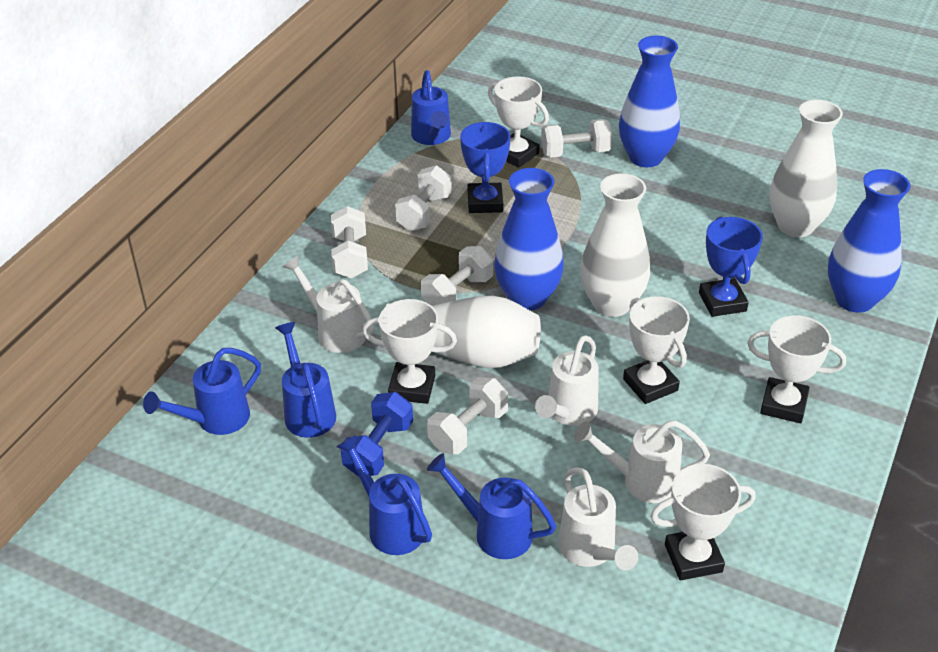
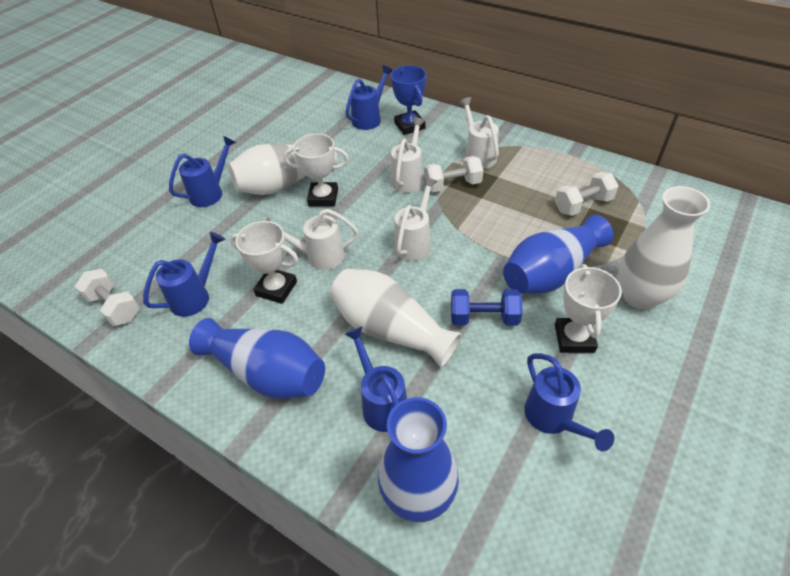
blue trophy: [460,122,511,213] [699,216,763,317] = 2 -> [391,65,427,135] = 1
white dumbbell: [331,206,368,278] [395,165,452,231] [421,246,493,306] [427,377,508,454] [541,119,612,158] = 5 -> [75,269,140,326] [424,156,483,192] [555,172,618,216] = 3
white trophy: [362,299,457,404] [488,76,549,168] [623,296,690,404] [650,464,756,580] [747,315,846,423] = 5 -> [230,221,299,304] [284,133,349,207] [555,264,622,353] = 3

